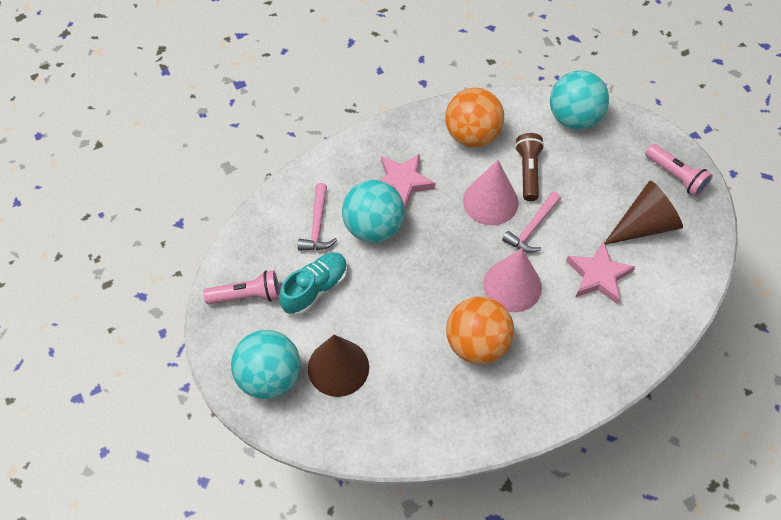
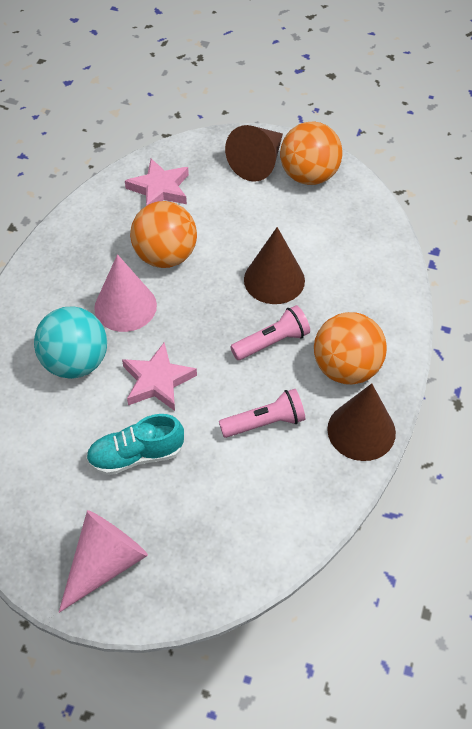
brown cone: [308,335,369,397] [605,180,683,245] = 2 -> [225,125,283,182] [244,227,305,304] [327,383,396,461] = 3
brown flashlight: [515,133,544,201] = 1 -> none = 0
orange ball: [445,88,504,147] [446,296,514,364] = 2 -> [130,201,197,268] [280,121,342,185] [314,312,387,385] = 3
pink hammer: [298,183,337,250] [502,192,561,253] = 2 -> none = 0
turquoise ball: [231,330,301,399] [342,180,405,243] [550,71,609,130] = 3 -> [34,307,107,379] = 1

